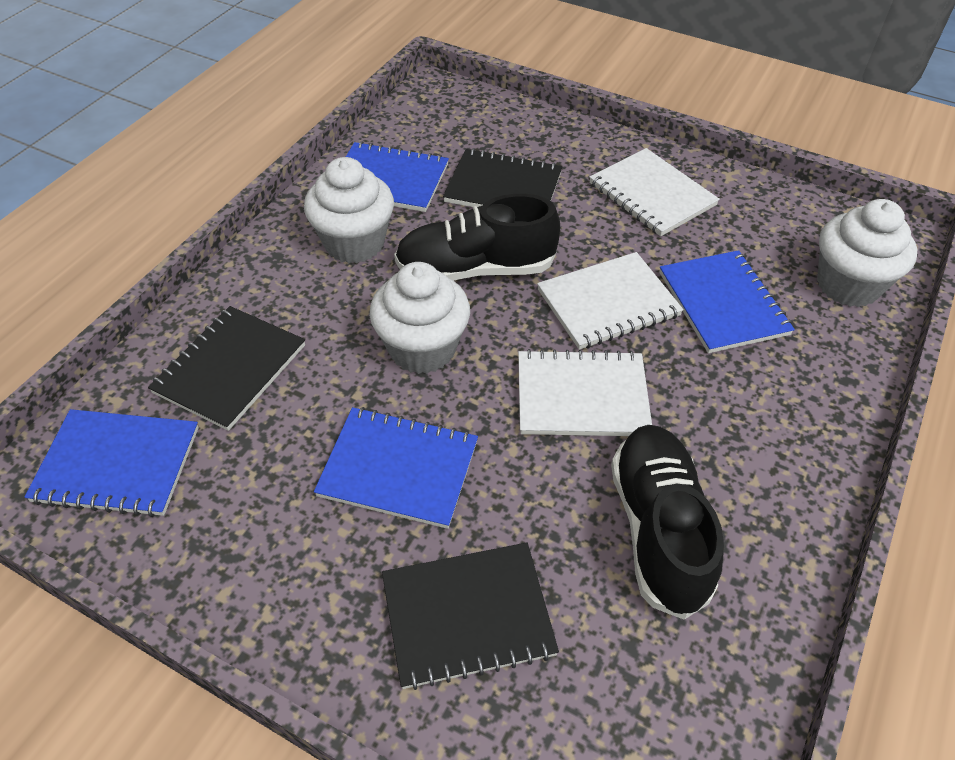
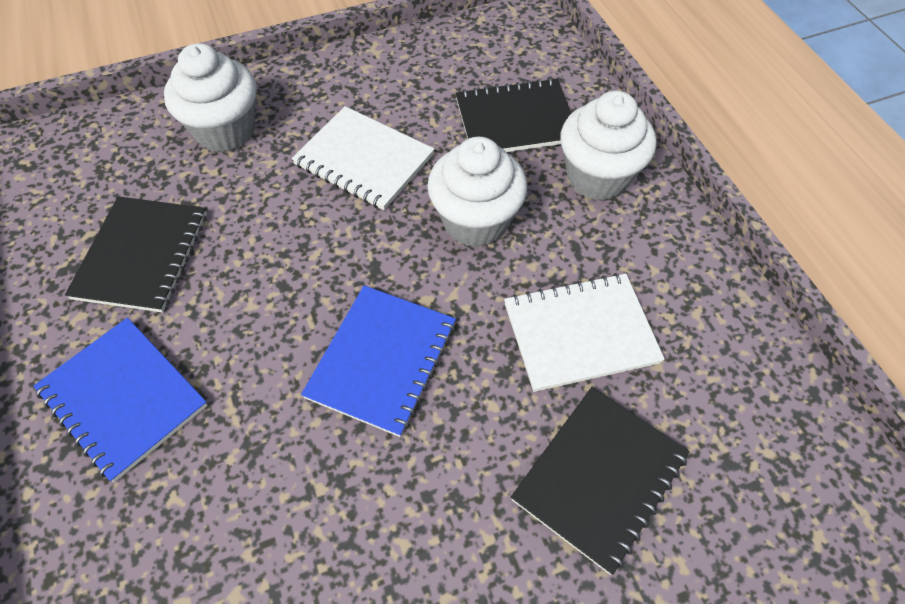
black shoe: [394,194,560,281] [611,425,724,620] = 2 -> none = 0
blue notebook: [25,409,199,517] [314,407,478,529] [346,141,449,212] [659,250,795,353] = 4 -> [34,318,208,482] [301,285,456,437] = 2
white notebook: [518,349,652,436] [537,252,684,350] [589,148,720,236] = 3 -> [292,106,434,210] [504,273,665,392] = 2

